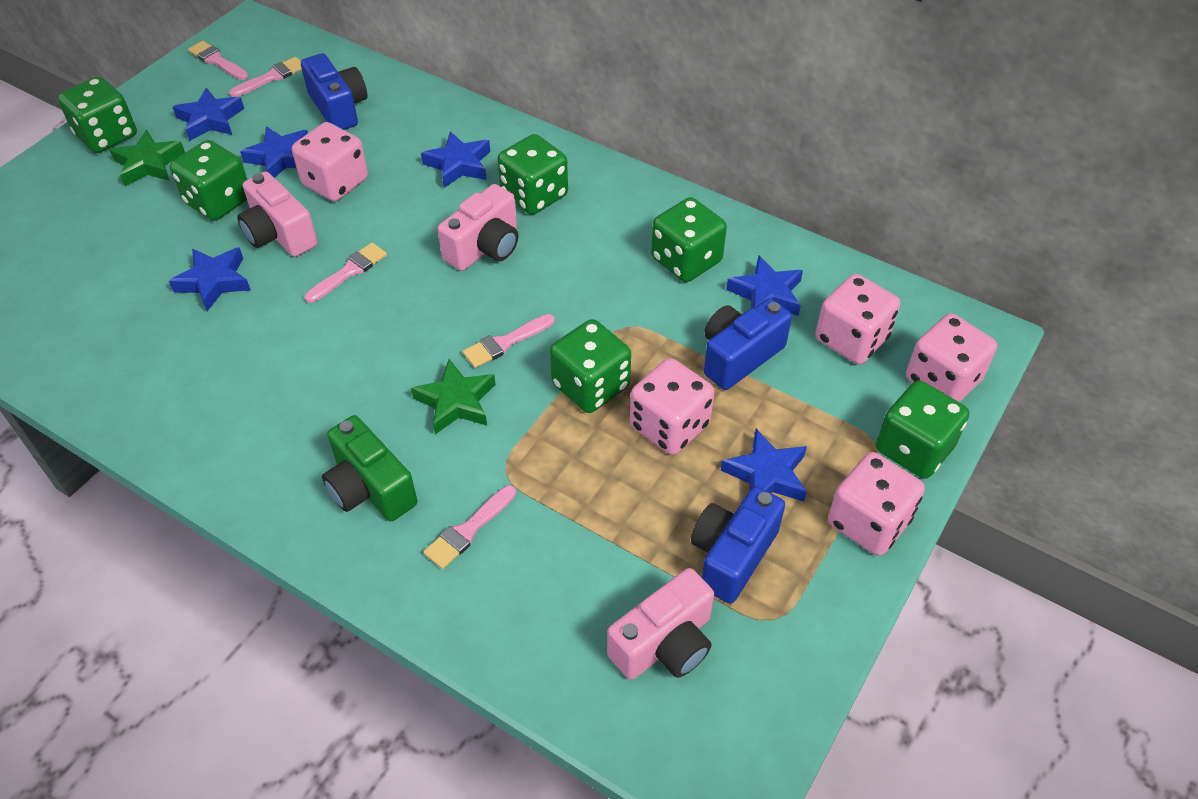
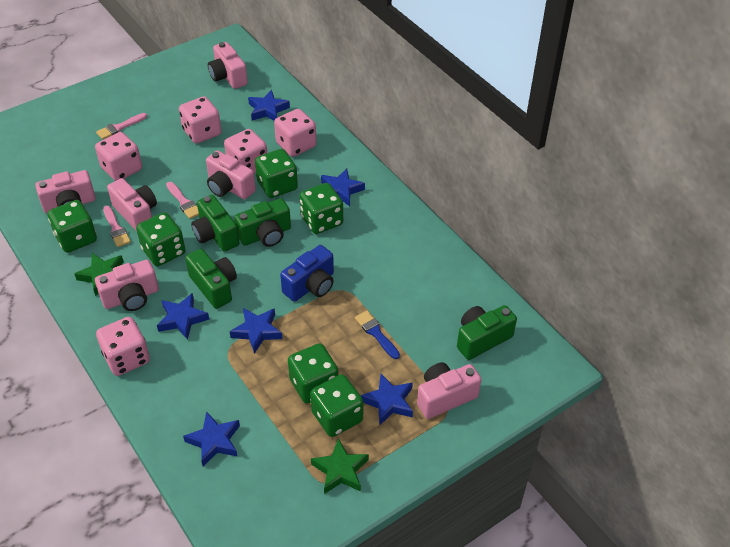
blue brush: none = 0 -> [355,311,400,359] = 1
blue camera: [301,53,367,130] [691,486,785,604] [704,298,792,390] = 3 -> [280,245,334,302] = 1
green camera: [322,415,417,521] = 1 -> [185,249,237,309] [191,195,240,252] [234,198,291,247] [457,305,517,360] = 4
pink brush: [188,41,248,80] [229,57,302,97] [304,243,387,303] [423,485,516,569] [463,314,555,368] = 5 -> [96,113,147,140] [103,206,131,247] [166,182,199,219] = 3
pink camera: [237,171,318,257] [438,184,518,271] [607,568,714,680] = 3 -> [35,170,96,213] [95,259,159,311] [107,178,157,232] [206,150,256,199] [208,42,248,89] [417,362,482,419] = 6

